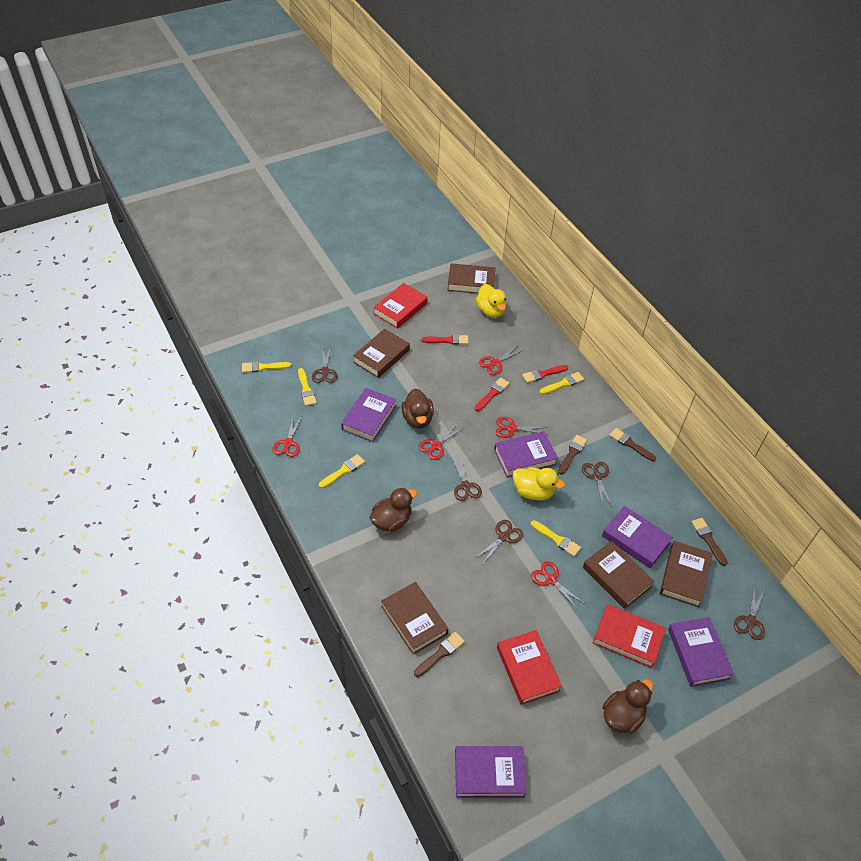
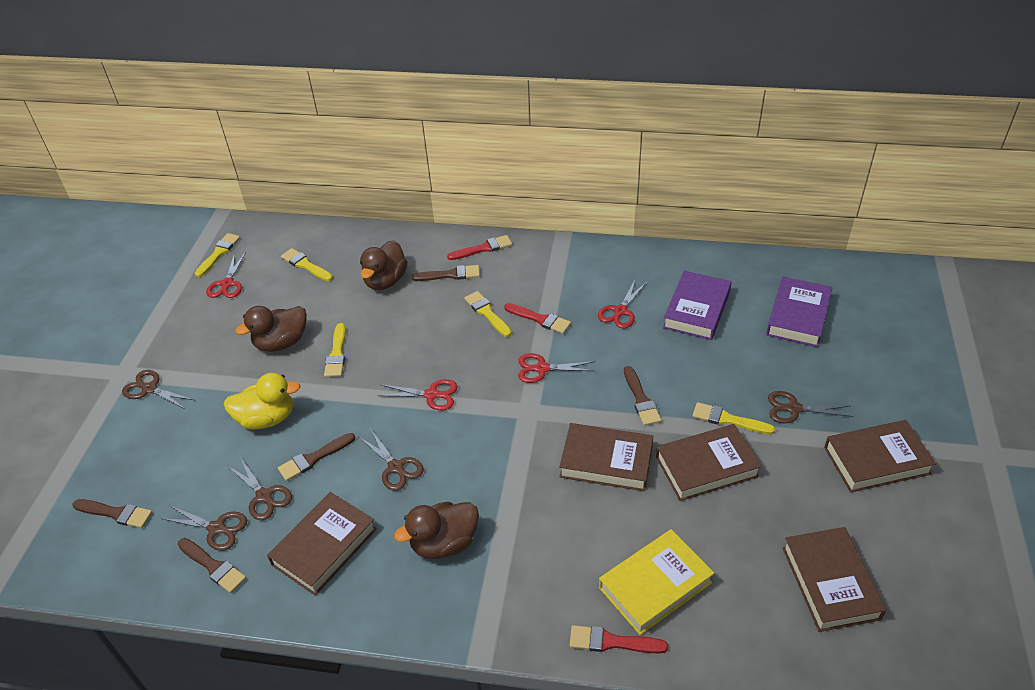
brown brush: [414,632,465,677] [558,435,587,475] [609,428,656,461] [691,518,728,566] = 4 -> [72,499,152,528] [177,538,246,593] [278,433,355,481] [412,265,480,281] [624,366,661,426] = 5
purple book: [341,388,396,442] [455,746,527,798] [494,431,558,477] [602,506,673,568] [668,617,734,687] = 5 -> [663,271,731,340] [766,277,832,347] = 2
red book: [373,283,428,329] [497,630,562,705] [593,604,666,668] = 3 -> none = 0
red scissors: [272,414,302,457] [418,424,463,460] [479,346,523,375] [496,417,548,438] [531,561,585,610] = 5 -> [206,252,246,298] [378,379,458,410] [518,353,595,383] [598,280,647,328] = 4
yellow book: none = 0 -> [599,529,714,635] = 1
yellow duck: [476,284,506,318] [513,467,565,500] = 2 -> [224,373,300,430] = 1

